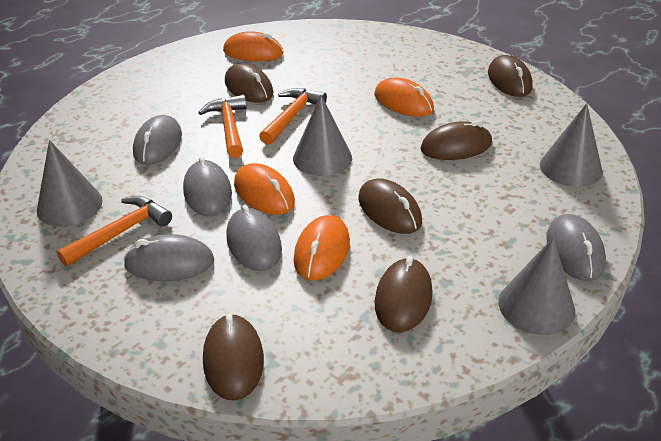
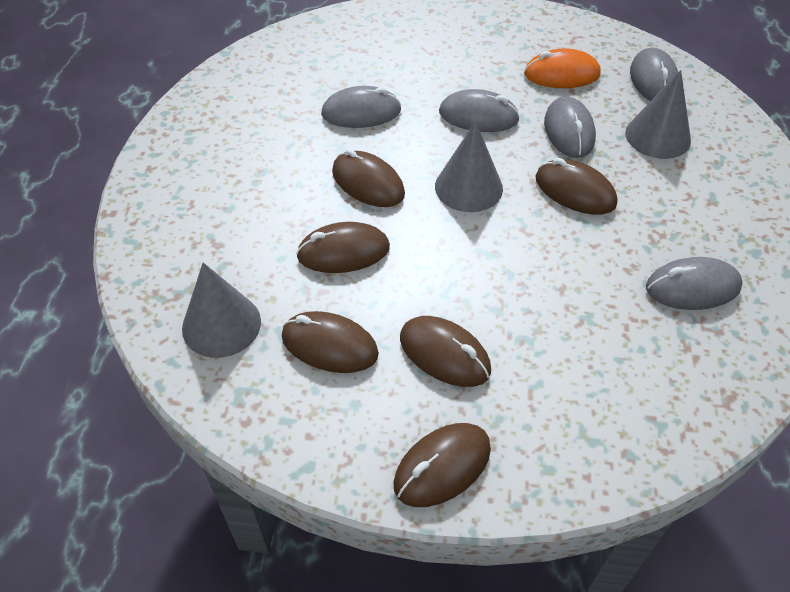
grey cone: [37,140,103,227] [293,95,352,176] [498,237,575,335] [540,103,602,187] = 4 -> [182,263,261,358] [435,121,503,212] [625,70,691,159] = 3
orange hammer: [56,196,172,267] [198,95,247,158] [259,88,327,145] = 3 -> none = 0
orange mouse: [223,31,283,61] [234,163,295,215] [294,215,350,281] [374,78,434,117] = 4 -> [524,48,600,88] = 1

